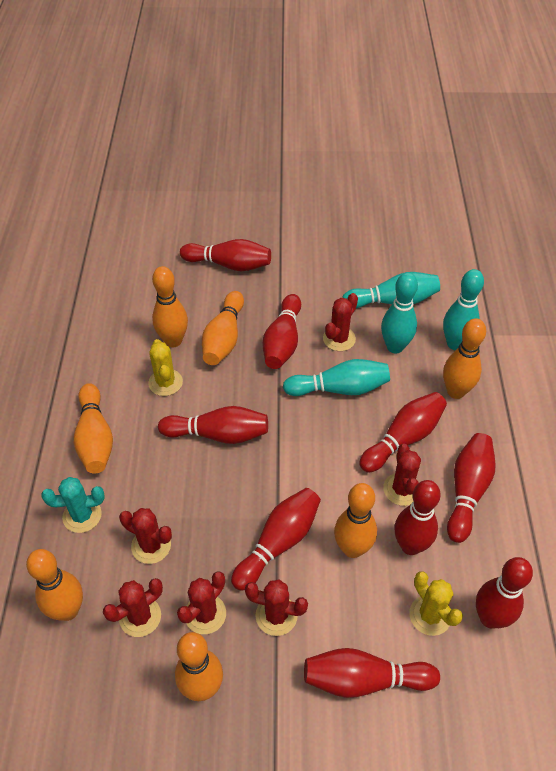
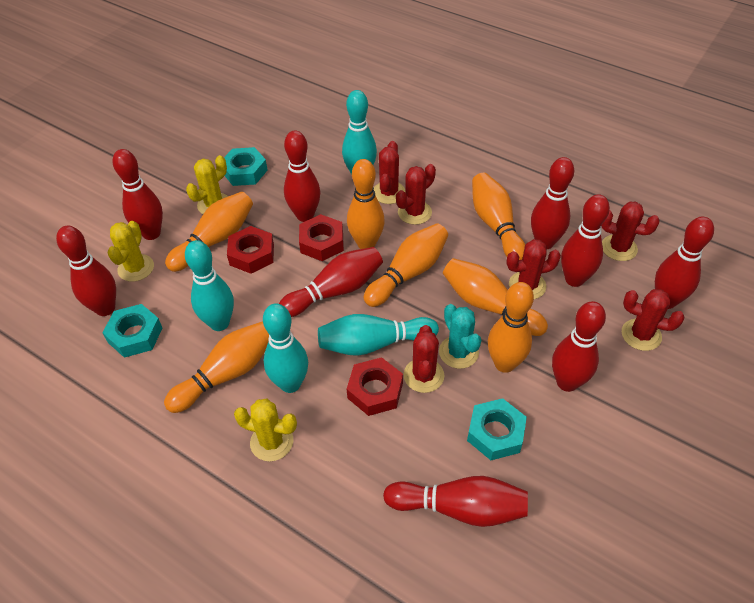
red nut: none = 0 -> [227,226,274,274] [299,214,344,261] [347,357,403,416] = 3
turquoise nut: none = 0 -> [102,304,162,358] [224,147,268,186] [467,398,527,460] = 3
yellow cactus: [148,339,183,396] [410,571,463,636] = 2 -> [108,221,154,282] [186,155,228,214] [234,399,297,461] = 3

